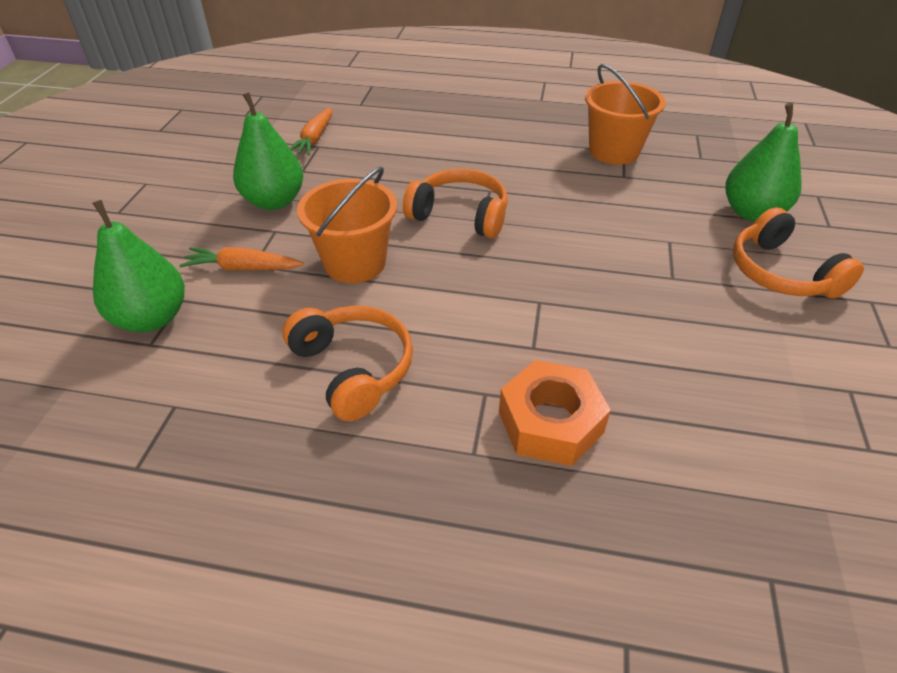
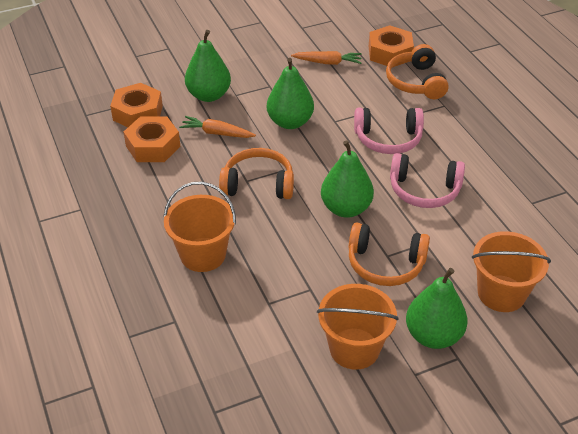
green pear: [92,200,185,332] [233,92,303,210] [725,103,802,222] = 3 -> [185,30,231,102] [267,58,314,129] [321,140,374,218] [406,268,467,349] = 4
orange bucket: [297,167,397,283] [585,64,666,165] = 2 -> [163,182,236,272] [317,284,399,369] [472,231,551,312] = 3
orange nut: [499,360,611,466] = 1 -> [110,83,163,127] [124,117,180,162] [369,25,414,67] = 3
pink headphones: none = 0 -> [354,108,424,154] [390,153,465,208] = 2

